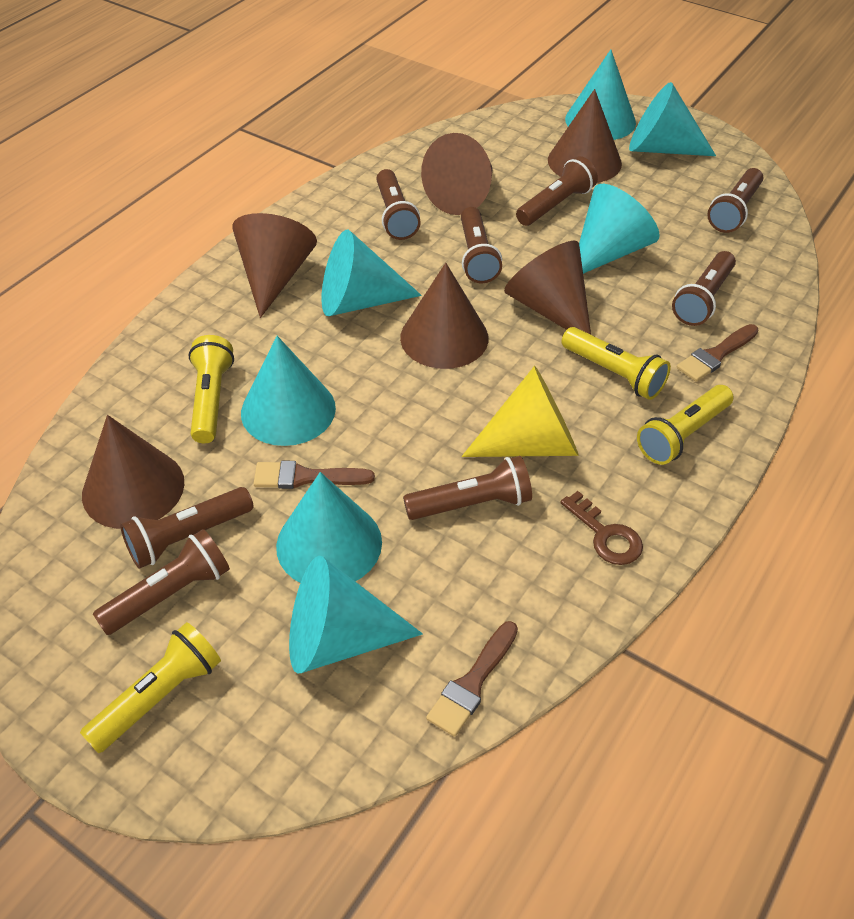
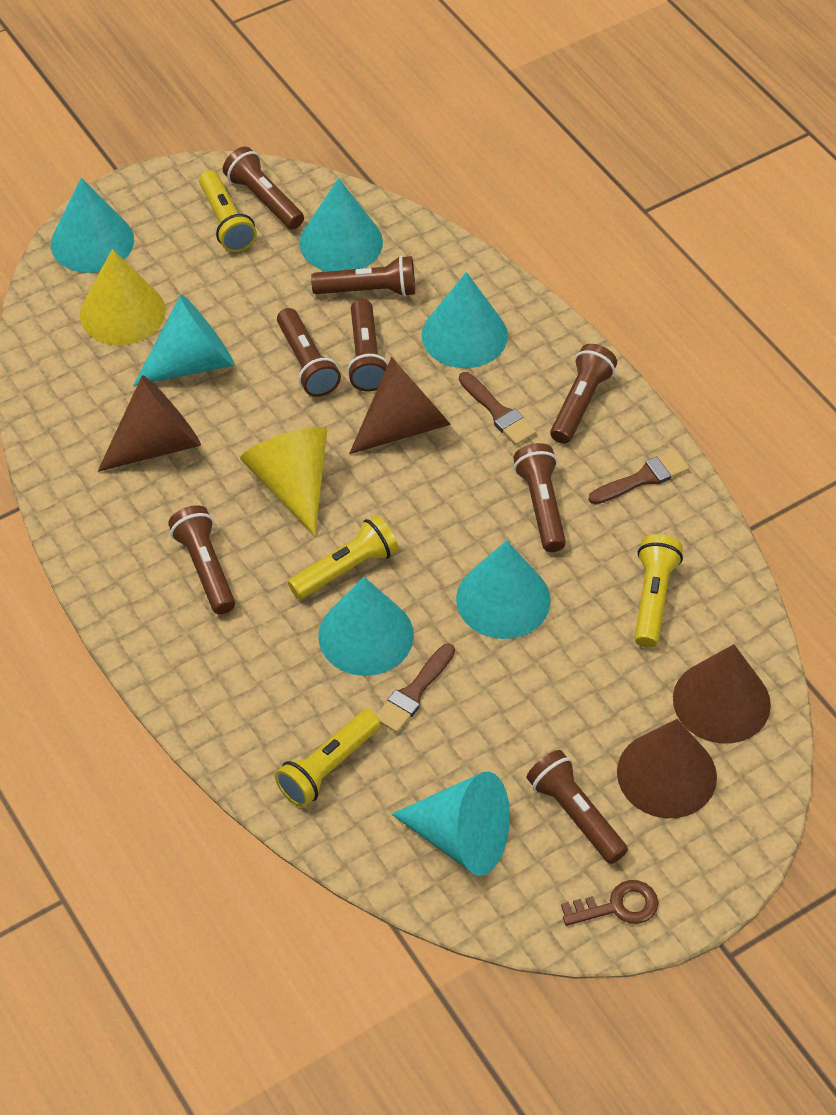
brown cone: [82,415,184,529] [232,213,317,318] [400,263,489,369] [421,133,493,215] [504,240,591,335] [548,89,622,183] = 6 -> [98,375,201,472] [349,357,451,454] [617,719,717,818] [673,644,771,744] = 4
yellow cone: [462,366,579,457] = 1 -> [80,249,165,345] [240,427,327,536] = 2

